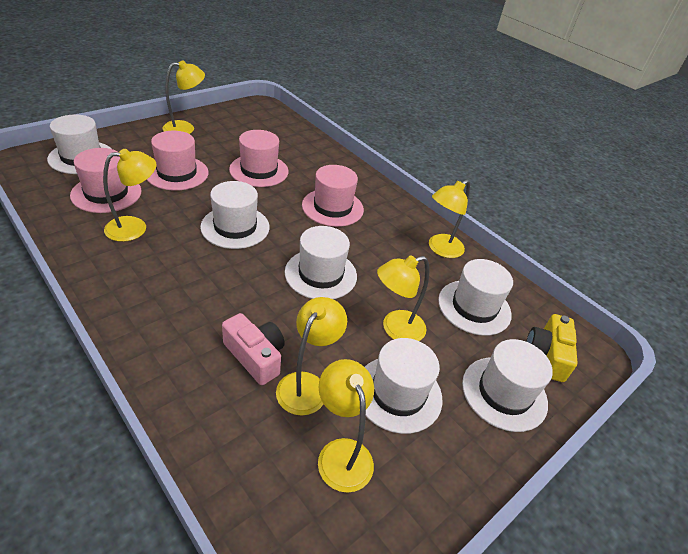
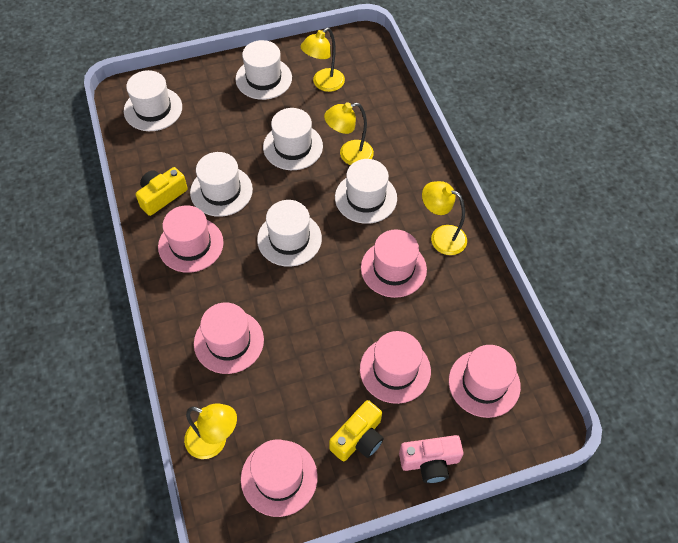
pink hat: [70,148,141,213] [147,131,209,191] [229,130,289,187] [302,165,364,227] = 4 -> [158,205,224,273] [194,302,264,374] [241,439,318,517] [360,331,431,404] [361,229,427,298] [449,345,521,418] = 6
yellow camera: [526,314,578,382] = 1 -> [136,167,188,216] [329,400,384,461] = 2
yellow lamp: [103,149,156,242] [163,60,205,134] [276,297,347,416] [318,359,374,493] [377,255,429,341] [429,180,470,258] = 6 -> [184,403,237,459] [300,28,345,92] [324,102,374,165] [422,181,467,255] = 4

